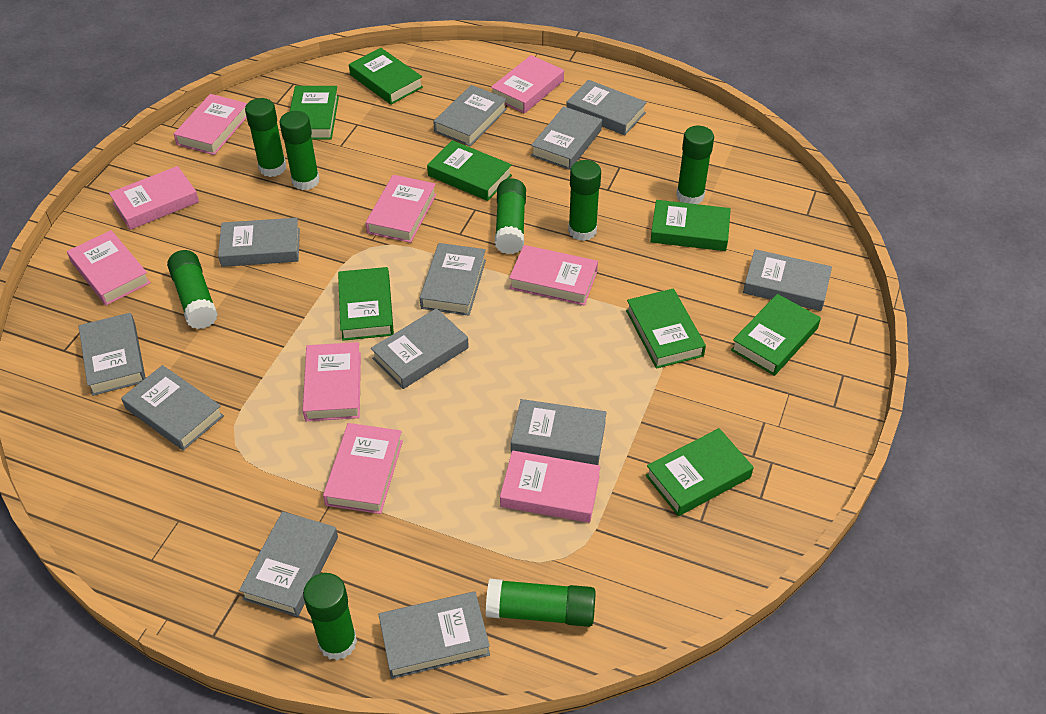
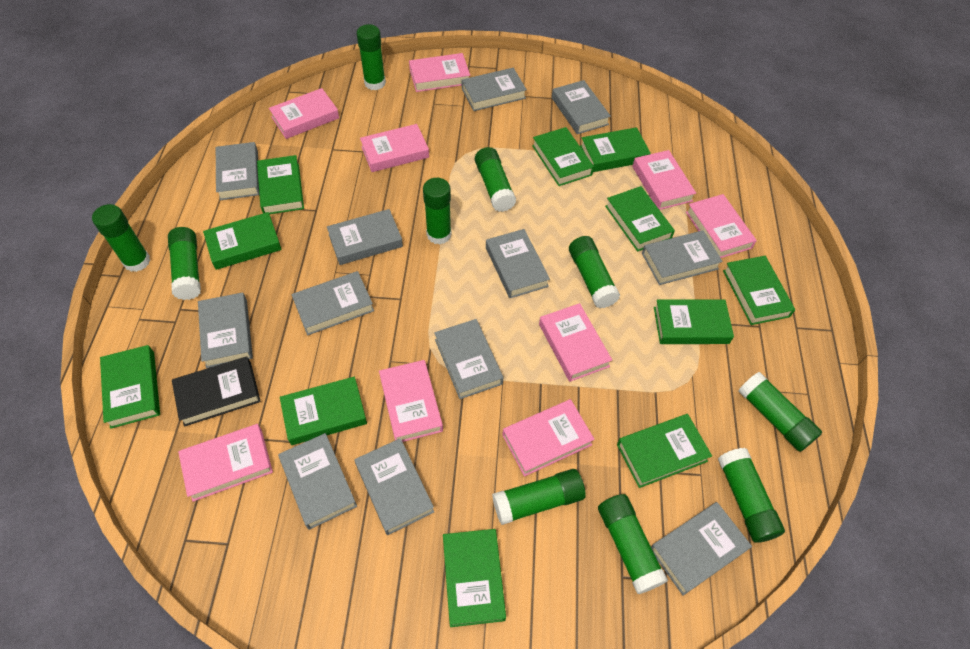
black book: none = 0 -> [172,356,261,427] = 1
green book: [290,86,339,139] [338,267,394,341] [349,48,423,105] [427,140,512,201] [626,289,706,369] [646,428,754,516] [650,200,731,251] [731,294,821,376] = 8 -> [100,345,160,429] [203,212,282,270] [257,155,304,214] [280,377,367,445] [443,529,506,627] [532,127,594,186] [580,127,651,172] [605,186,675,252] [617,414,712,488] [654,299,734,344] [723,256,795,325] = 11
green glue stick: [167,250,218,329] [245,98,286,177] [280,111,320,190] [303,573,357,660] [486,579,596,627] [495,178,526,254] [568,160,601,241] [676,126,714,204] = 8 -> [92,204,150,272] [168,227,201,300] [357,24,386,90] [423,178,451,245] [475,147,516,212] [492,469,586,525] [569,236,620,308] [598,494,668,594] [718,448,785,543] [738,372,822,452] = 10

